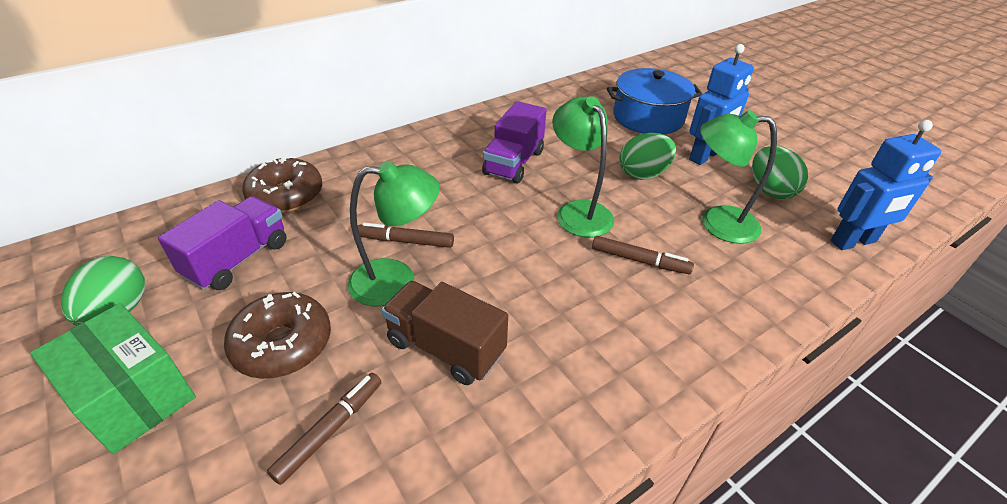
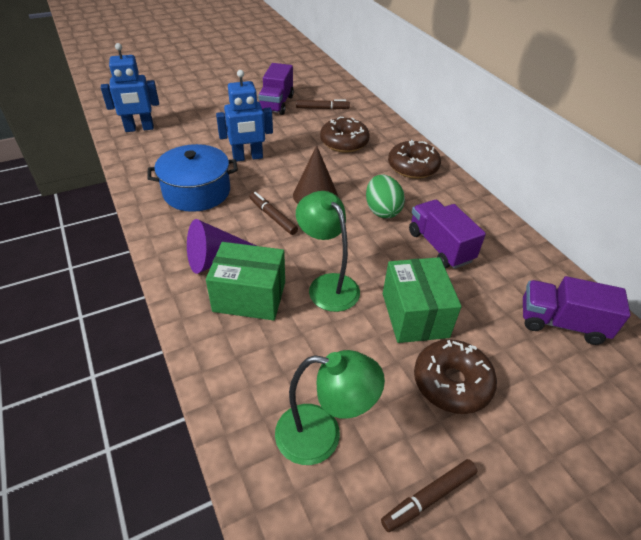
brown cone: none = 0 -> [293,146,338,204] = 1
brown donut: [224,292,331,379] [242,156,322,213] = 2 -> [320,117,370,153] [388,140,441,179] [414,339,497,414] = 3
brown truck: [381,281,508,385] = 1 -> none = 0
green box: [30,303,196,454] = 1 -> [206,242,285,320] [383,257,462,343] = 2
green egg: [61,256,145,326] [619,133,676,180] [752,146,808,199] = 3 -> [366,175,405,218] = 1
green lamp: [347,161,440,306] [552,96,614,237] [700,110,777,244] = 3 -> [275,350,385,465] [296,191,360,312] = 2
purple cone: none = 0 -> [187,219,256,274] = 1
purple truck: [158,196,287,290] [482,101,547,183] = 2 -> [258,63,294,115] [409,200,486,269] [523,276,631,345] = 3

